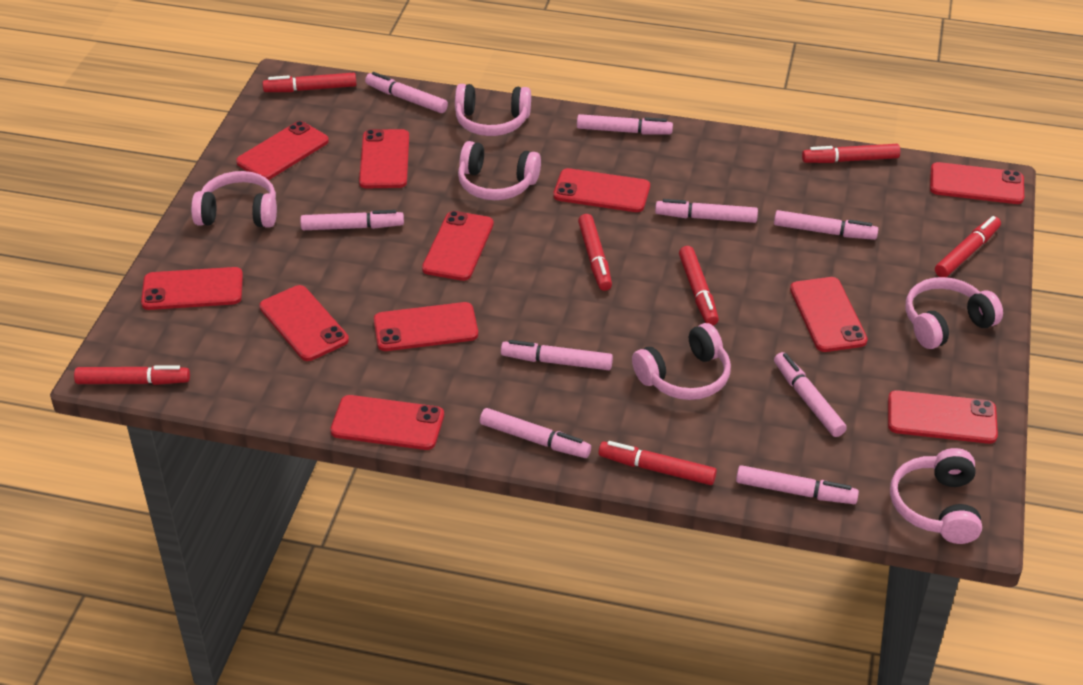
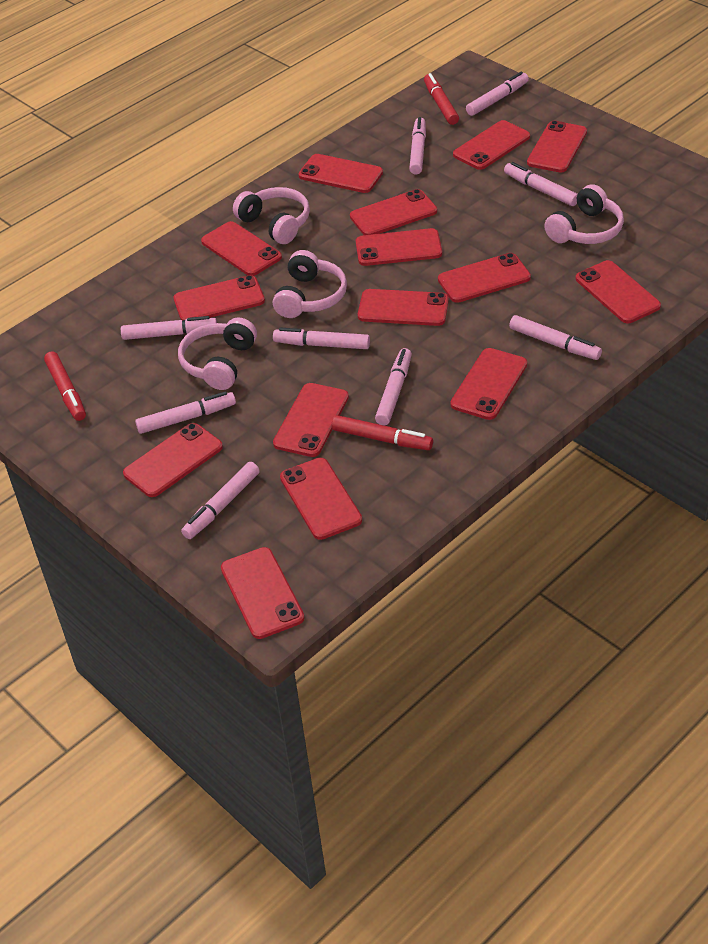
pink headphones: [191,171,277,228] [455,84,531,136] [458,141,541,200] [632,323,731,400] [890,448,982,544] [905,277,1003,349] = 6 -> [178,318,257,390] [233,187,310,244] [273,250,347,318] [544,184,624,244] = 4
red marker: [74,365,190,385] [263,73,357,92] [578,214,612,291] [598,441,717,485] [679,246,719,325] [802,144,900,163] [935,216,1001,277] = 7 -> [44,352,86,421] [332,415,433,450] [424,73,459,125] = 3
red phone: [141,267,243,310] [236,121,329,180] [259,285,349,361] [330,395,444,450] [359,129,409,188] [374,302,478,351] [422,211,494,281] [553,168,650,212] [790,277,868,352] [888,390,998,444] [930,162,1024,204] = 11 -> [123,423,223,497] [174,275,265,320] [201,221,282,276] [221,547,304,639] [273,383,349,457] [280,458,362,540] [298,154,383,193] [350,189,437,235] [356,228,442,266] [358,289,449,326] [438,253,531,303] [450,348,527,420] [453,120,530,170] [527,121,587,172] [576,260,661,323] = 15

